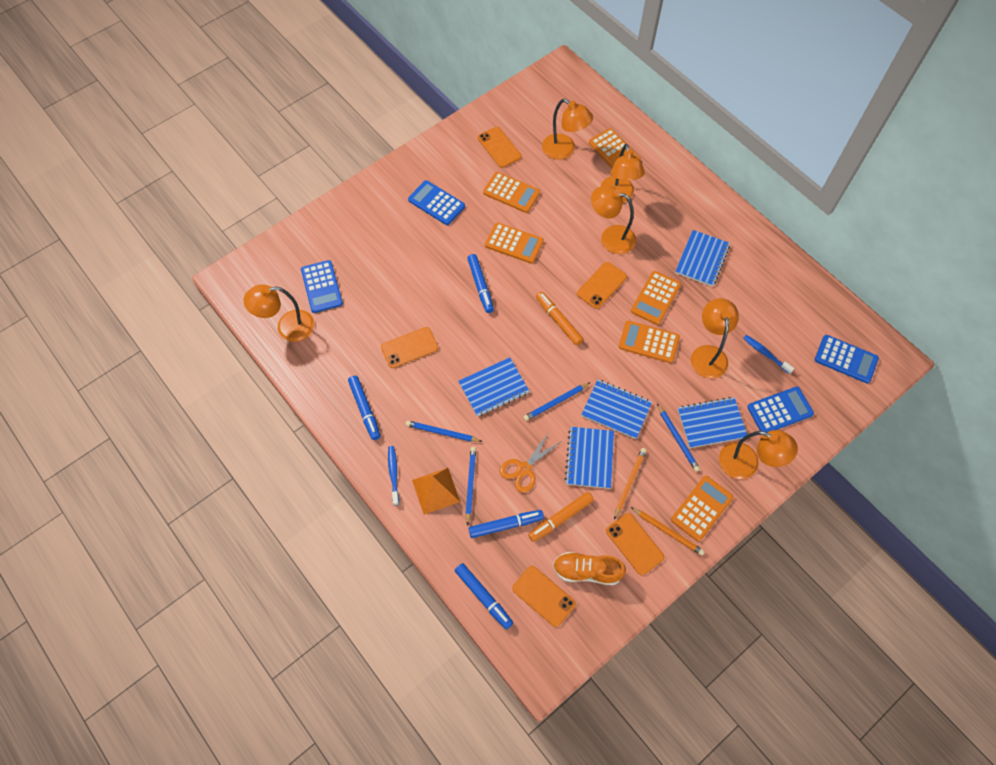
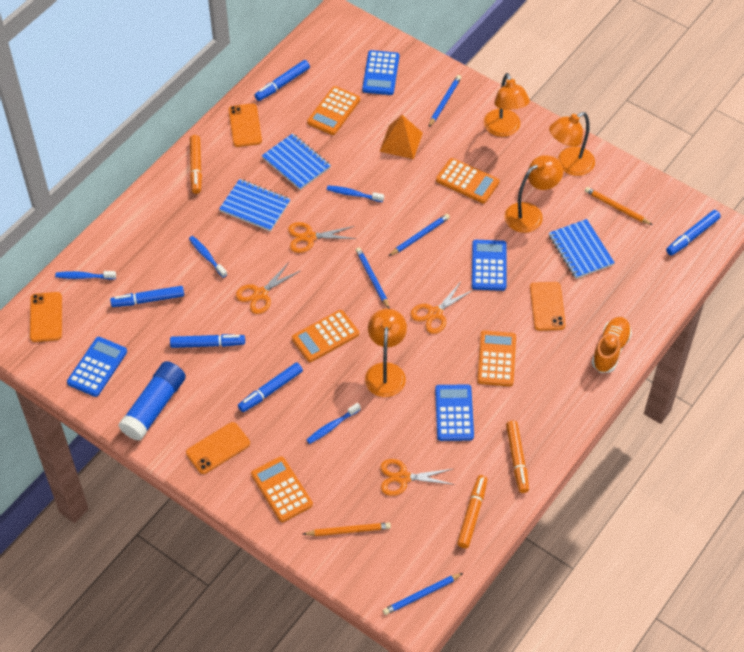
blue glue stick: none = 0 -> [118,361,186,441] = 1
blue marker: [348,376,380,440] [455,563,513,629] [467,254,494,313] [469,510,544,538] = 4 -> [110,286,184,307] [170,334,245,348] [238,362,303,412] [255,60,310,101] [666,210,721,255] = 5
blue notebook: [458,357,529,417] [565,427,614,489] [581,380,652,439] [675,230,730,287] [678,397,747,448] = 5 -> [219,179,291,232] [262,133,331,190] [549,219,615,279] = 3
blue toothbrush: [388,446,399,505] [743,335,794,374] = 2 -> [55,271,116,280] [189,236,227,278] [307,403,361,444] [327,185,384,202] = 4
orange calculator: [483,172,540,213] [485,222,544,264] [589,128,641,167] [619,320,680,363] [631,271,681,325] [671,476,733,542] = 6 -> [251,456,313,522] [292,310,359,362] [307,86,360,135] [436,158,499,203] [477,330,516,386] = 5
orange lamp: [243,284,314,342] [542,99,593,160] [591,186,636,254] [600,144,645,203] [691,298,739,379] [719,430,798,479] = 6 -> [365,309,407,397] [484,73,530,137] [505,155,563,233] [549,112,595,176] = 4
orange marker: [528,492,594,542] [536,292,583,345] = 2 -> [190,135,202,194] [457,475,487,548] [506,421,529,493] = 3
orange phone: [381,327,438,368] [478,127,521,168] [512,566,576,627] [577,262,627,309] [606,513,664,575] = 5 -> [30,292,62,342] [186,422,250,474] [228,103,262,147] [530,282,566,331] = 4
orange scissors: [500,432,562,493] = 1 -> [236,262,300,314] [288,222,356,253] [380,459,455,496] [410,280,473,334] = 4

